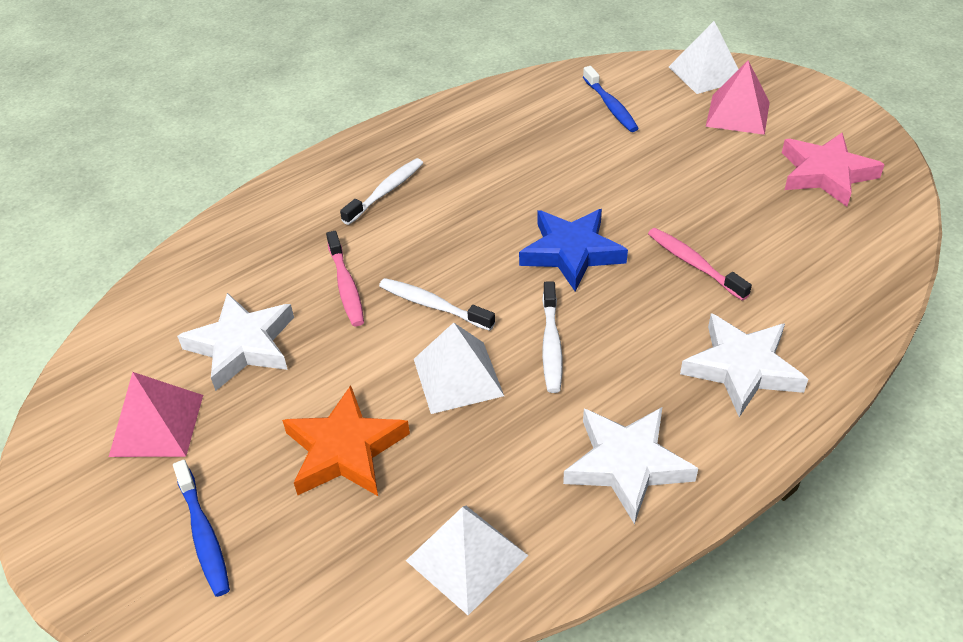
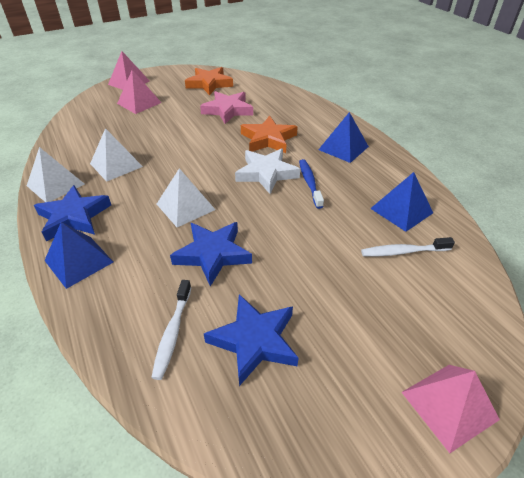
blue pyramid: none = 0 -> [44,222,113,289] [318,112,369,163] [370,172,433,232] = 3
blue star: [519,209,628,292] = 1 -> [34,185,111,242] [170,222,252,286] [204,294,298,386] = 3
blue toothbrush: [173,460,230,597] [583,66,639,132] = 2 -> [299,159,324,209] = 1
orange star: [282,385,410,496] = 1 -> [185,67,233,95] [241,116,298,153] = 2
pink pyramid: [109,372,203,457] [706,61,770,135] = 2 -> [108,51,149,90] [117,70,162,114] [402,365,500,453] = 3
pink toothbrush: [326,231,364,326] [648,228,752,301] = 2 -> none = 0
white star: [177,293,294,391] [563,407,698,524] [680,313,808,417] = 3 -> [235,148,300,194] = 1
white toothbrush: [340,158,423,225] [379,278,495,331] [542,281,562,393] = 3 -> [151,280,192,380] [361,237,455,257] = 2

